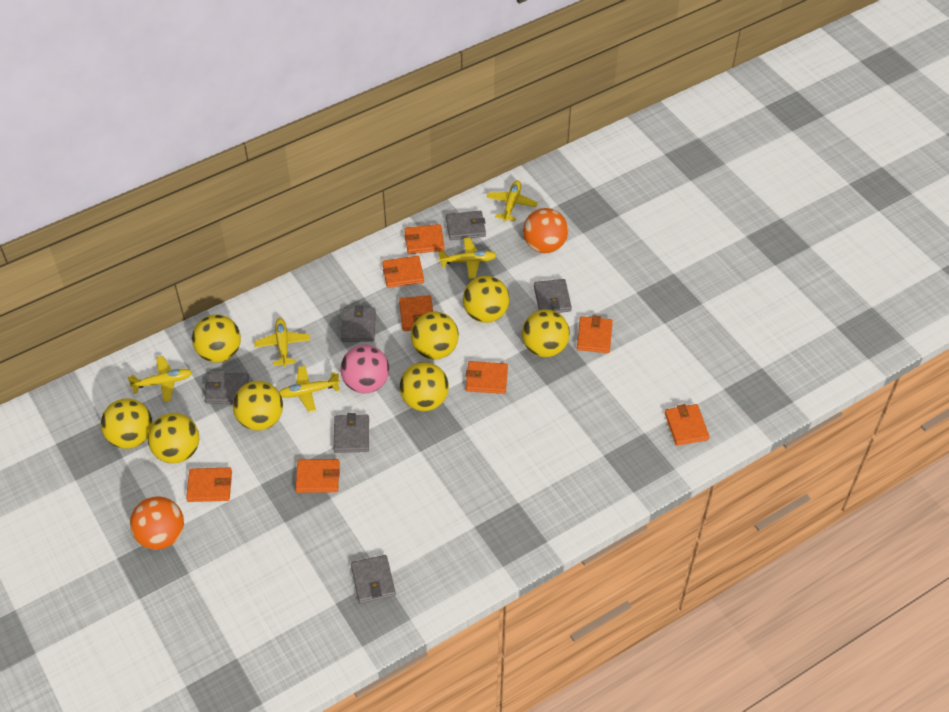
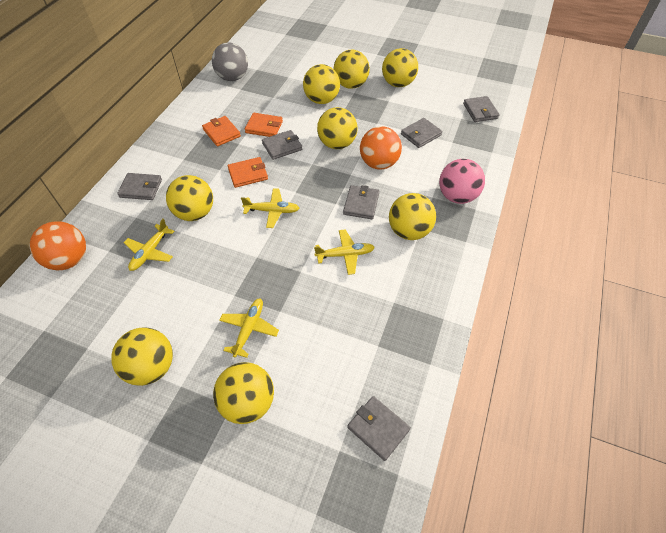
grey ball: none = 0 -> [212,43,248,81] = 1
orange wallet: [186,467,232,502] [295,459,340,493] [382,256,424,288] [399,295,433,331] [404,224,445,254] [465,361,508,394] [577,316,613,353] [665,404,709,446] = 8 -> [202,116,241,146] [228,157,268,188] [245,113,283,137] = 3
yellow plane: [127,356,192,402] [254,318,310,367] [279,366,340,413] [438,238,497,279] [486,180,538,222] = 5 -> [124,219,174,271] [219,298,279,358] [241,188,299,228] [314,230,375,275] = 4

